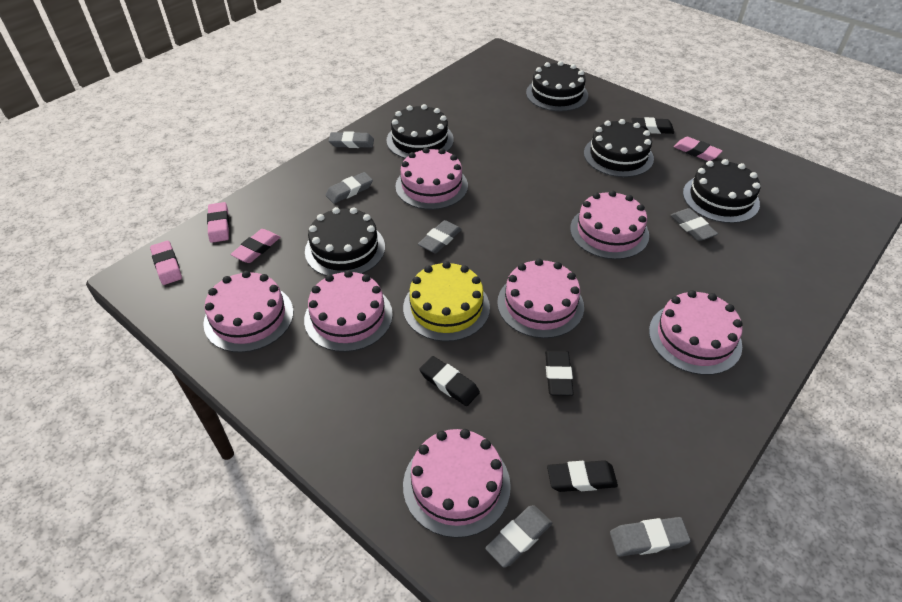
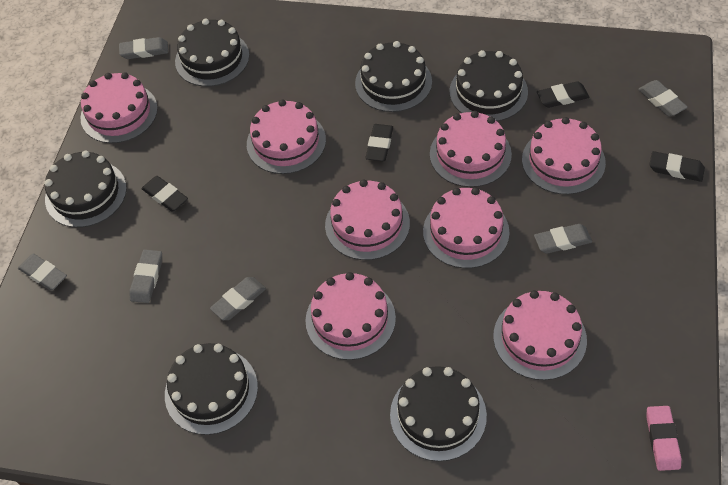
black cake: [305,207,385,276] [386,104,454,159] [526,61,588,111] [584,119,654,177] [683,159,760,223] = 5 -> [44,150,127,228] [165,343,258,435] [175,18,249,87] [355,41,432,112] [390,366,487,461] [450,50,528,121] = 6
pink cake: [203,271,293,353] [304,270,393,352] [395,147,468,210] [403,429,511,538] [497,259,584,338] [570,190,649,259] [649,290,743,375] = 7 -> [80,72,158,143] [247,100,326,174] [306,272,396,360] [325,179,410,260] [423,187,510,268] [430,111,512,187] [493,290,587,380] [522,117,606,195] = 8
pink eraser: [150,241,182,285] [207,202,229,243] [230,229,280,263] [674,137,722,161] = 4 -> [647,406,681,471] = 1
yellow cake: [403,261,490,342] = 1 -> none = 0

